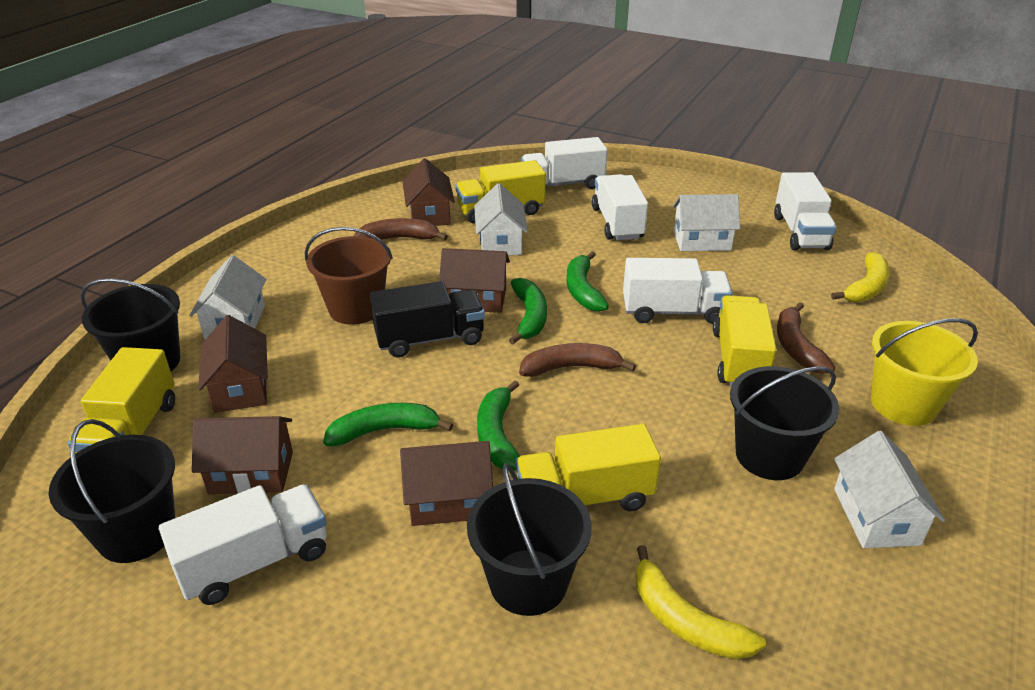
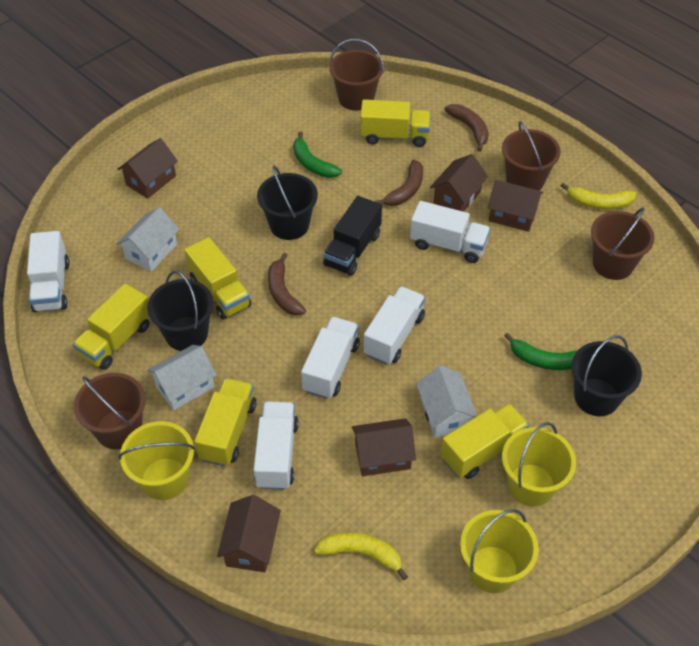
black bucket: [49,419,175,563] [80,278,180,371] [467,463,592,616] [730,366,840,480] = 4 -> [147,271,214,351] [257,166,318,240] [572,335,642,416] = 3
brown bucket: [305,227,393,325] = 1 -> [74,373,146,449] [329,39,384,111] [502,121,561,191] [591,208,655,280] = 4
green banana: [323,403,453,446] [477,380,520,471] [509,278,547,344] [567,251,609,312] = 4 -> [293,132,342,178] [504,333,577,370] = 2
white house: [189,255,266,340] [474,183,528,255] [673,194,740,251] [834,431,945,548] = 4 -> [116,207,179,272] [147,345,217,410] [416,365,477,438] = 3
yellow bucket: [871,318,978,426] = 1 -> [119,421,195,500] [460,509,539,593] [502,422,576,507] = 3
yellow truck: [67,347,175,454] [455,160,546,224] [515,424,661,511] [713,295,777,387] = 4 -> [73,284,150,370] [184,237,251,320] [194,378,256,467] [360,99,431,147] [440,403,529,479] = 5

